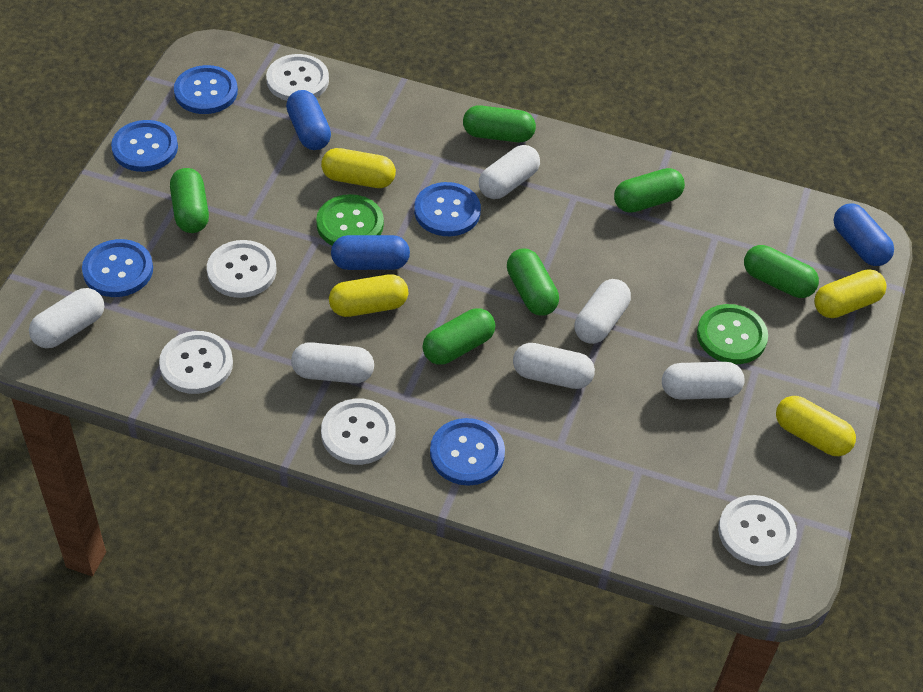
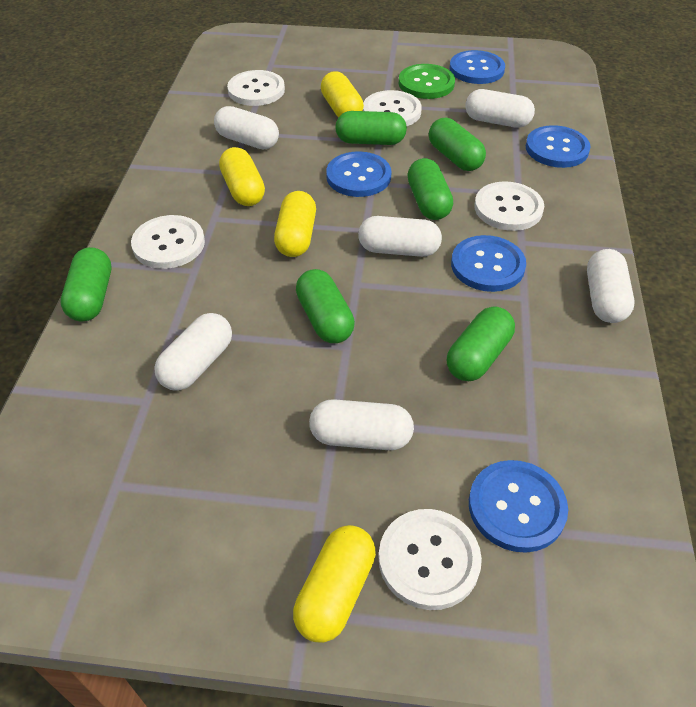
blue capsule: [286,90,331,150] [331,235,410,270] [833,203,894,266] = 3 -> none = 0
green button: [316,194,384,246] [697,304,768,364] = 2 -> [399,64,455,99] = 1

